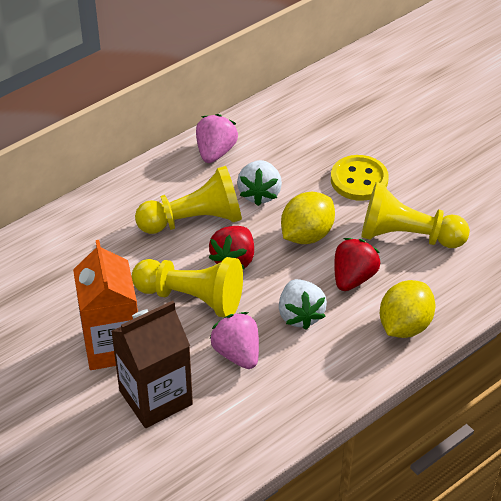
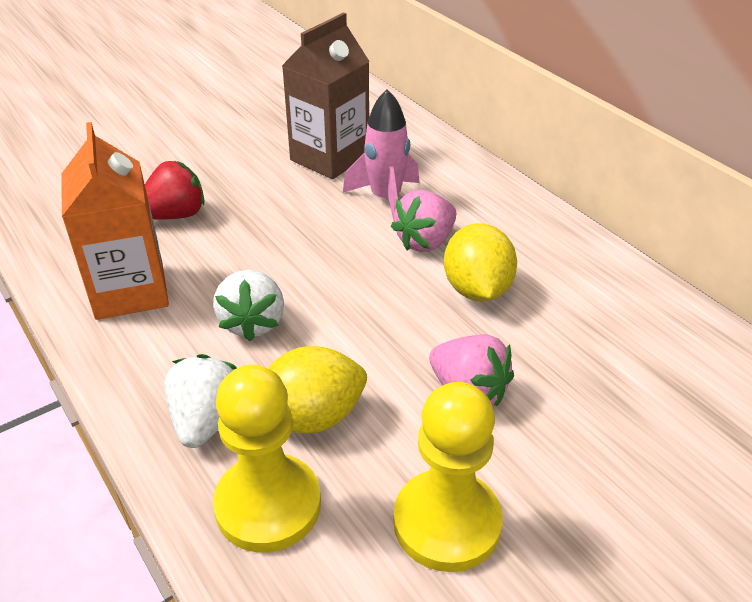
pink rocket: none = 0 -> [343,89,419,221] = 1
red strawberry: [209,226,254,269] [334,238,380,291] = 2 -> [145,161,205,219] = 1
yellow button: [331,155,389,201] = 1 -> none = 0
yellow pawn: [132,257,243,318] [135,166,242,234] [361,182,470,248] = 3 -> [213,365,321,552] [393,382,503,572] = 2

